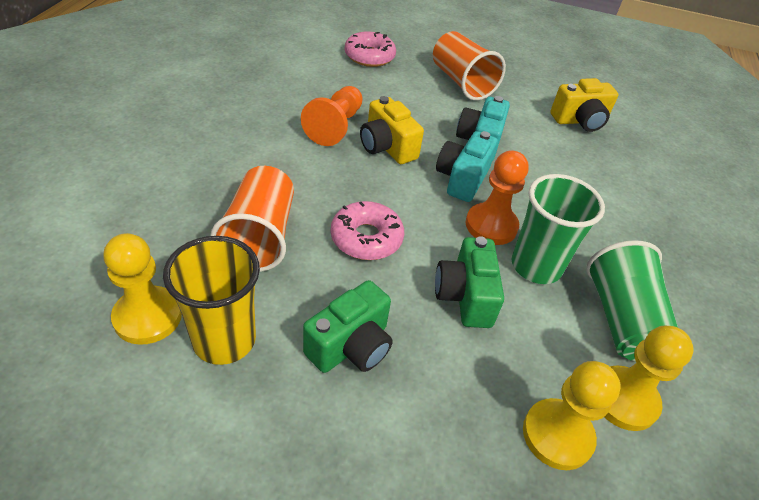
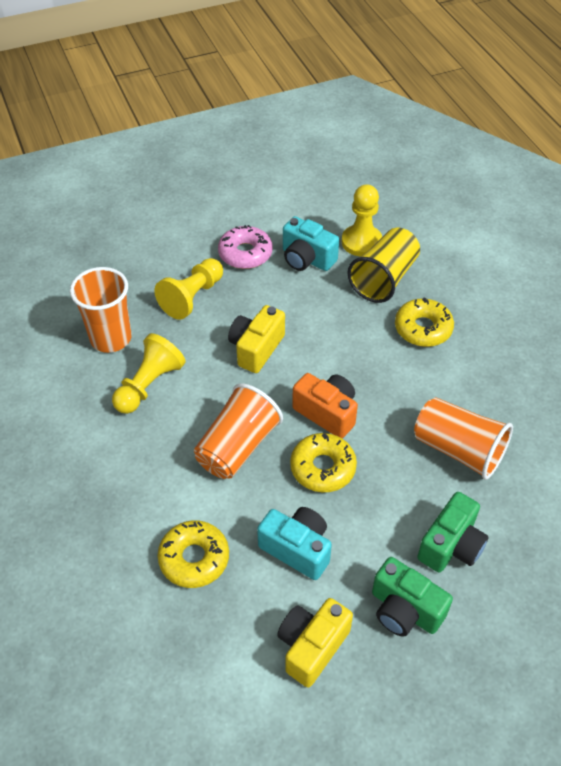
green cup: [512,174,605,284] [586,240,678,361] = 2 -> none = 0
orange camera: none = 0 -> [292,373,358,438] = 1
orange cup: [210,166,294,272] [433,31,506,101] = 2 -> [70,267,132,353] [194,384,283,479] [414,397,513,480] = 3
orange pawn: [301,86,363,146] [466,150,529,245] = 2 -> none = 0
pink donut: [331,201,404,260] [345,31,396,67] = 2 -> [218,225,273,269] = 1
yellow donut: none = 0 -> [158,520,229,588] [290,433,357,492] [395,298,454,347] = 3

